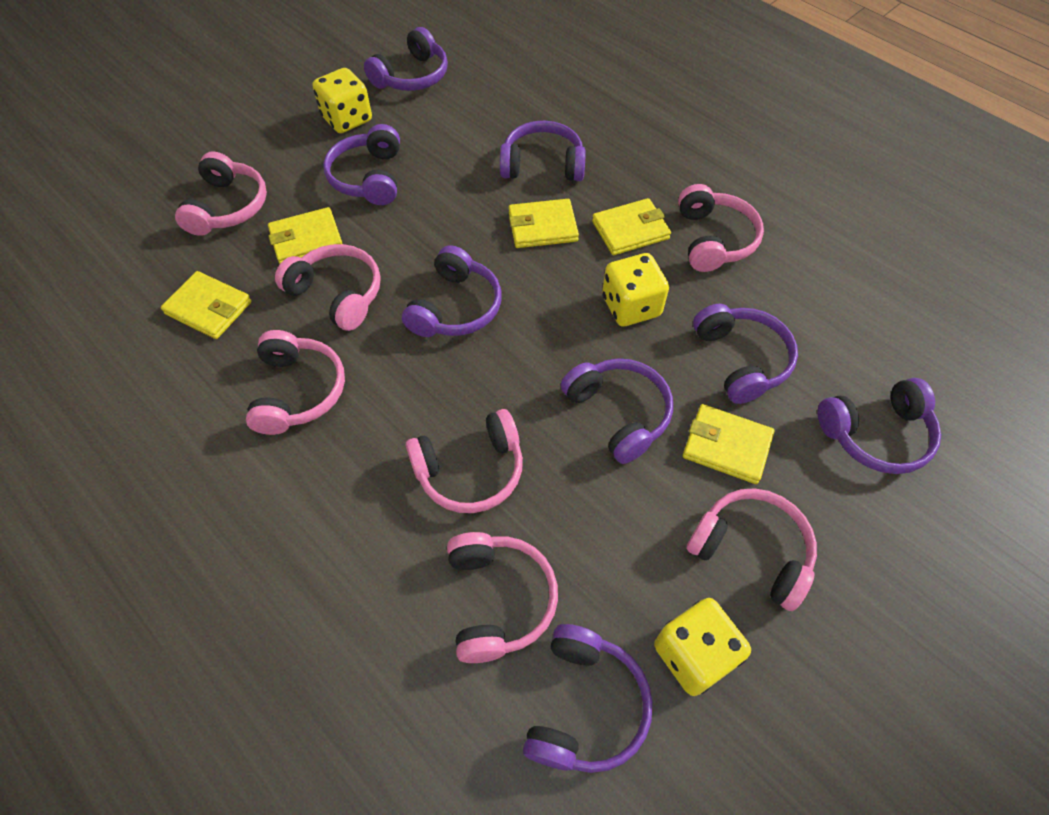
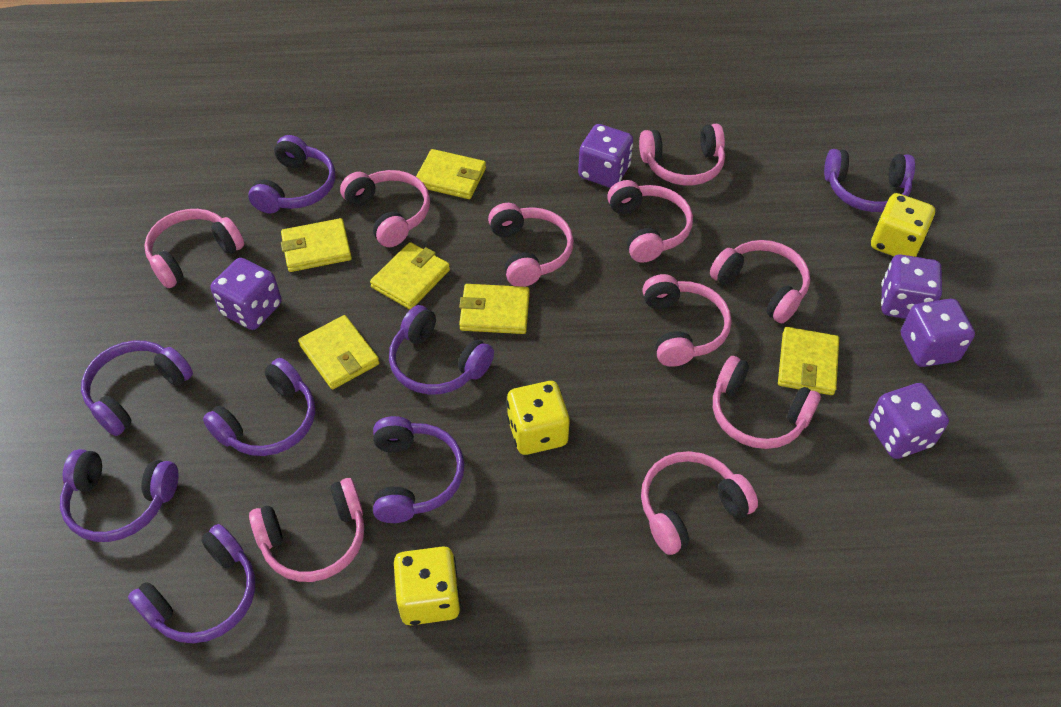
pink headphones: [175,152,267,236] [246,330,345,435] [275,244,381,331] [406,409,523,513] [447,532,558,663] [678,184,764,272] [687,488,817,611] = 7 -> [144,209,244,288] [249,478,365,582] [340,170,430,247] [488,203,574,287] [607,180,693,263] [639,124,725,185] [641,451,758,555] [642,274,732,367] [710,240,810,323] [713,356,821,449] = 10
purple dice: none = 0 -> [210,258,282,330] [578,124,633,188] [869,383,949,459] [881,254,942,319] [901,299,975,367] = 5
yellow wallet: [161,271,252,339] [268,207,342,264] [509,199,579,248] [592,198,671,255] [683,404,774,484] = 5 -> [281,218,352,272] [298,315,379,389] [370,242,450,309] [416,149,486,199] [459,284,530,334] [778,327,839,395] = 6

